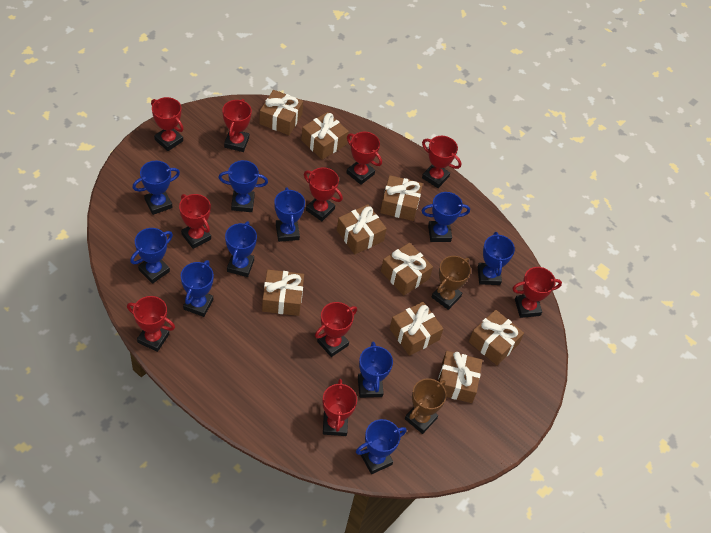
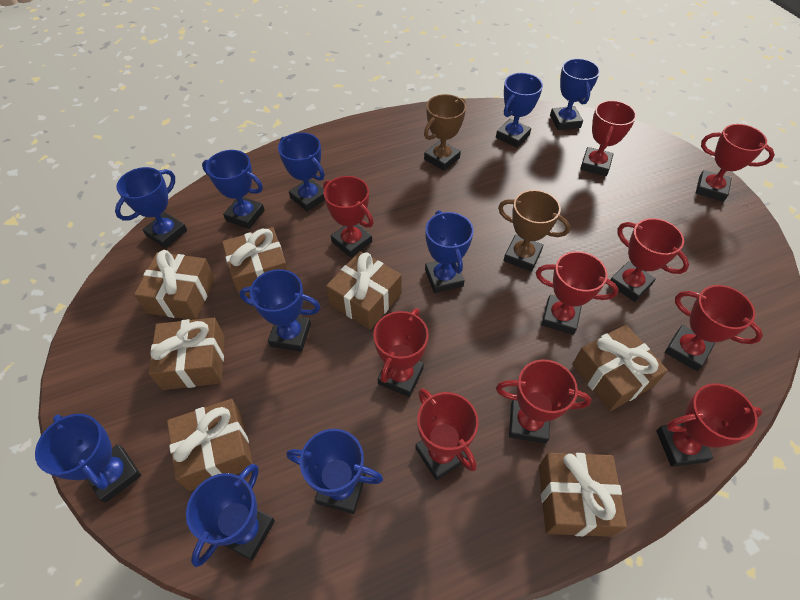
brown gift: [259,90,303,135] [262,270,304,316] [301,112,349,160] [337,204,387,254] [380,175,423,221] [381,243,433,295] [390,302,443,356] [438,351,483,403] [469,310,524,365] = 9 -> [134,250,215,320] [148,318,225,390] [167,399,253,491] [222,227,288,297] [326,251,402,329] [539,453,627,537] [572,325,668,411] = 7

